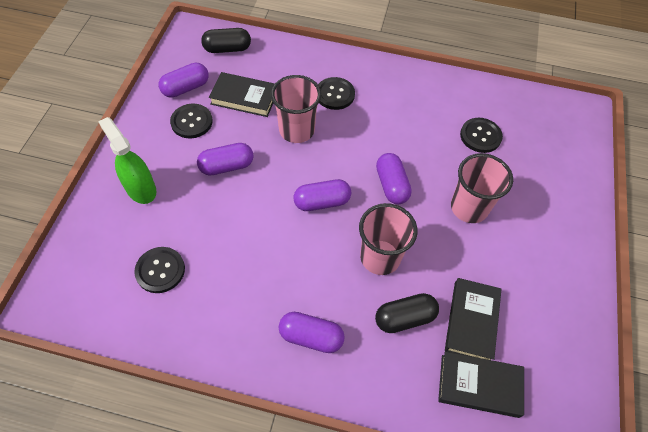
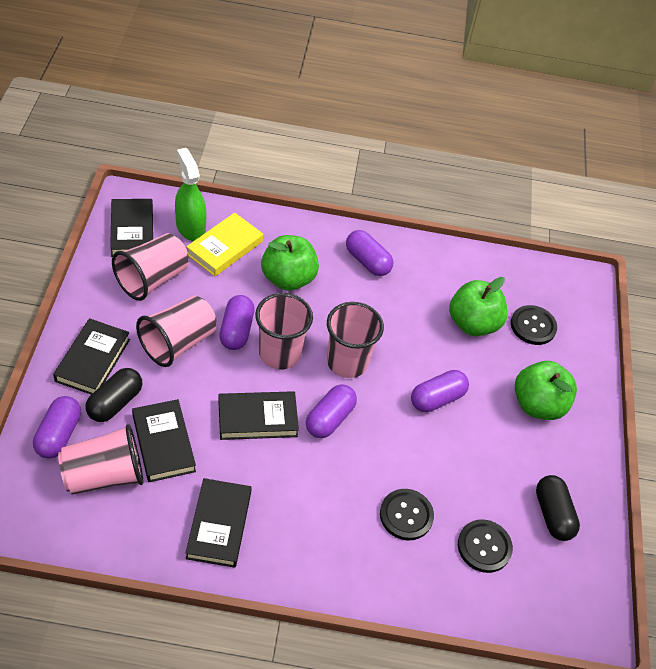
black book: [209,72,275,117] [438,352,524,418] [445,278,502,360] = 3 -> [53,318,130,395] [110,199,153,257] [132,399,196,482] [186,478,252,568] [218,391,299,440] = 5
black button: [134,247,185,293] [170,104,213,138] [318,77,355,110] [460,118,503,153] = 4 -> [380,489,434,540] [458,519,513,573] [511,305,557,345] = 3
green apple: none = 0 -> [261,235,319,291] [449,277,508,336] [515,361,577,420] = 3
pink cup: [271,75,321,143] [359,203,418,275] [451,153,513,223] = 3 -> [58,424,143,495] [112,233,189,301] [136,296,217,367] [255,293,313,369] [327,302,384,378] = 5
yellow book: none = 0 -> [186,213,263,276] = 1

